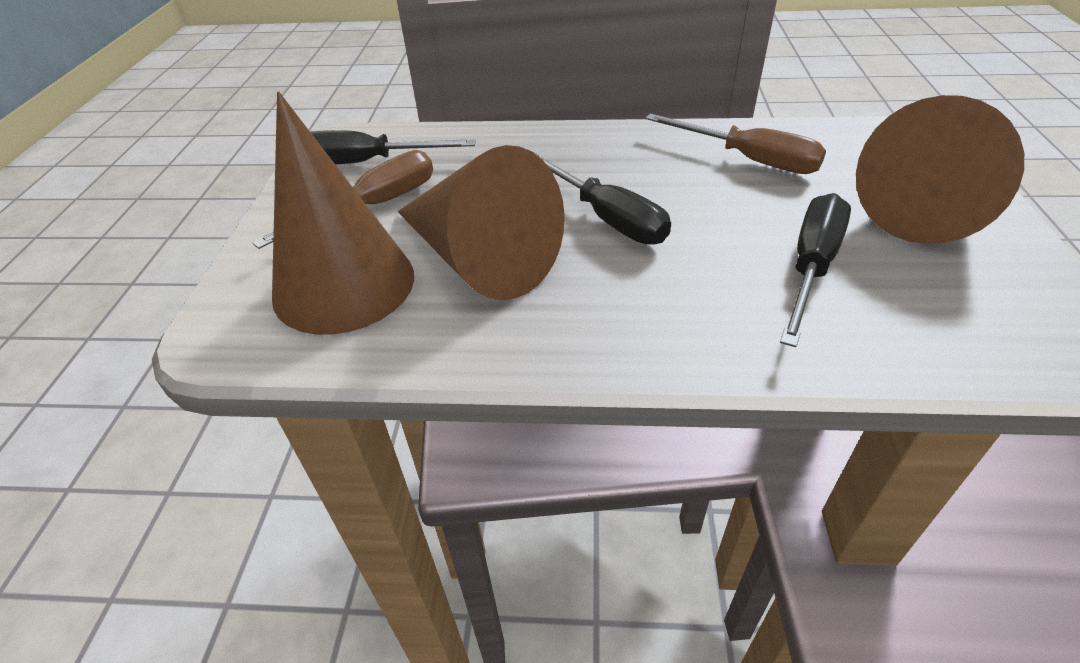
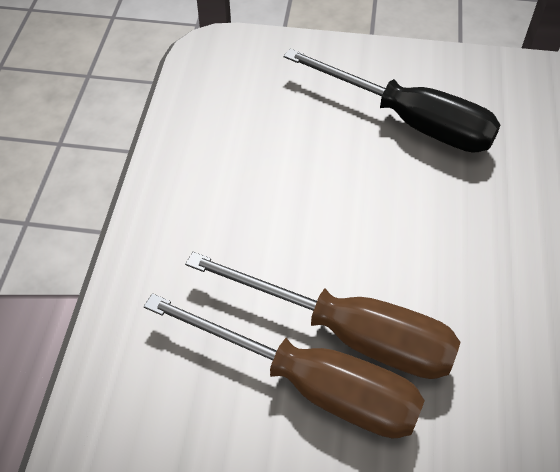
black screwdriver: [310,130,476,164] [529,150,671,245] [780,193,851,347] = 3 -> [284,48,500,153] = 1
brown cone: [272,91,414,335] [398,145,565,300] [856,95,1024,244] = 3 -> none = 0

